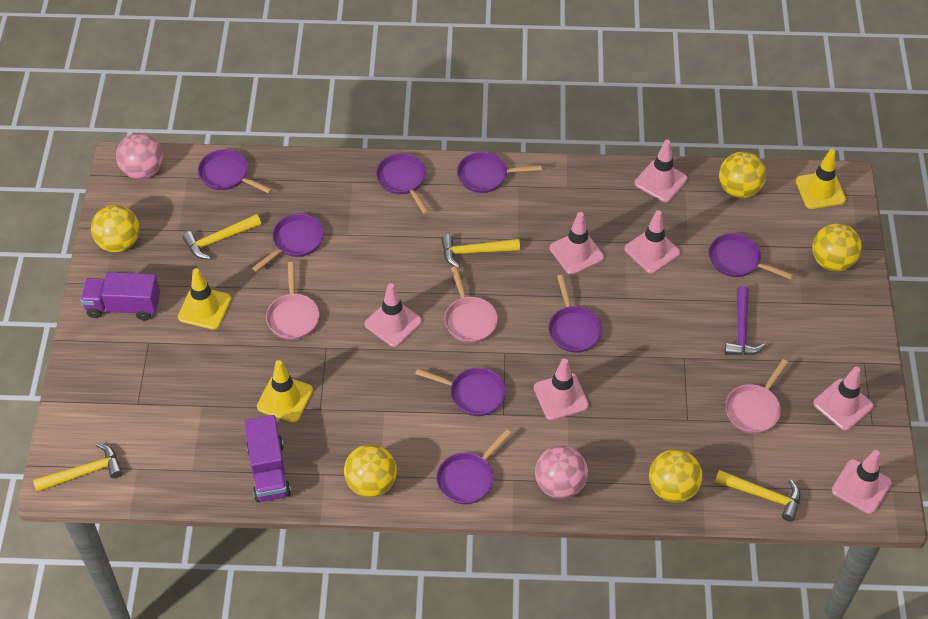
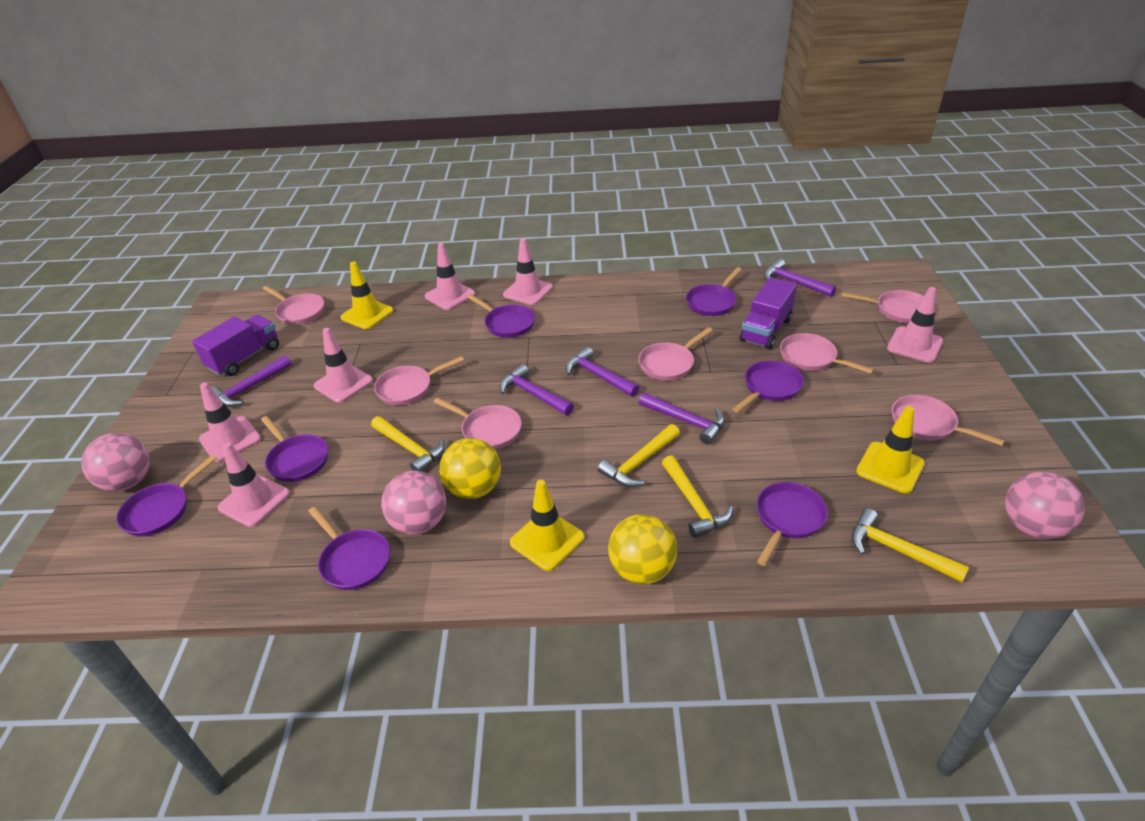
pink ball: [116,133,163,179] [535,446,588,499] = 2 -> [81,433,150,491] [381,471,446,535] [1005,472,1085,540] = 3
pink pan: [266,262,319,340] [444,266,498,343] [725,359,788,434] = 3 -> [262,286,324,325] [374,356,464,405] [434,398,522,449] [638,327,713,381] [780,333,874,374] [841,290,924,323] [892,395,1005,446] = 7
pink traffic cone: [365,283,422,347] [534,358,589,420] [550,212,604,275] [625,210,680,274] [635,140,688,202] [813,366,873,431] [832,450,891,514] = 7 -> [199,382,261,462] [218,443,290,527] [314,328,373,403] [425,243,476,310] [503,239,553,305] [887,287,943,363] = 6
purple hammer: [725,286,766,355] = 1 -> [211,355,292,407] [499,364,574,415] [565,347,639,397] [639,393,725,444] [764,259,836,297] = 5
purple pan: [198,149,272,194] [252,214,324,272] [376,153,429,214] [415,368,506,416] [436,429,511,504] [457,152,542,193] [549,275,602,353] [709,233,794,279] = 8 -> [116,455,217,537] [261,416,328,482] [308,507,390,590] [467,294,535,338] [686,267,742,316] [732,360,804,413] [756,482,828,566] = 7
yellow ball: [91,205,140,252] [344,444,397,497] [649,449,703,503] [719,151,766,198] [812,223,862,271] = 5 -> [440,438,501,499] [608,514,677,584] = 2

